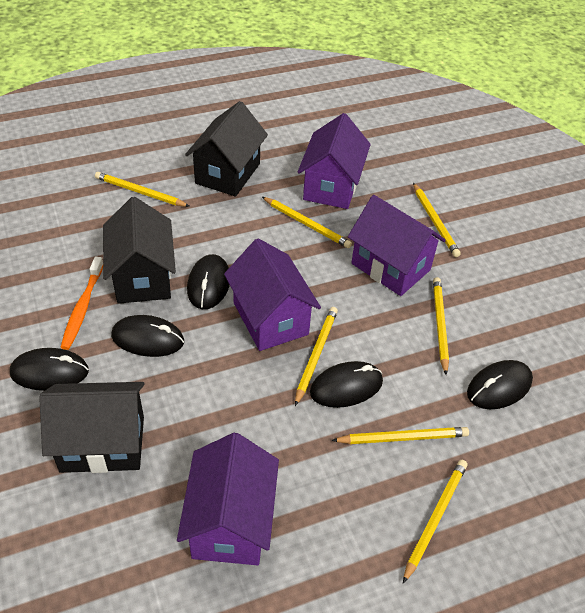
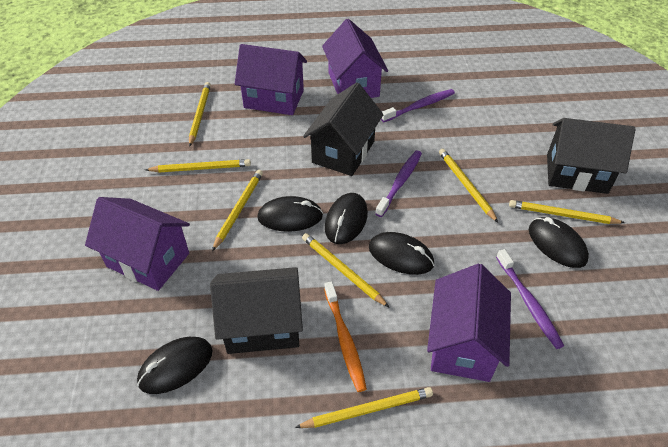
purple toothbrush: none = 0 -> [375,151,422,217] [381,89,455,122] [496,249,564,349] = 3

